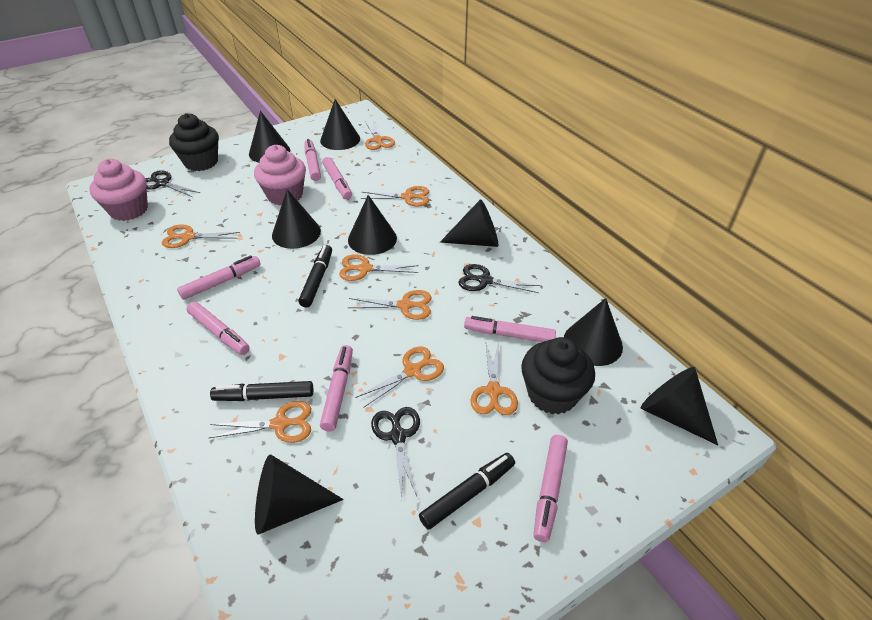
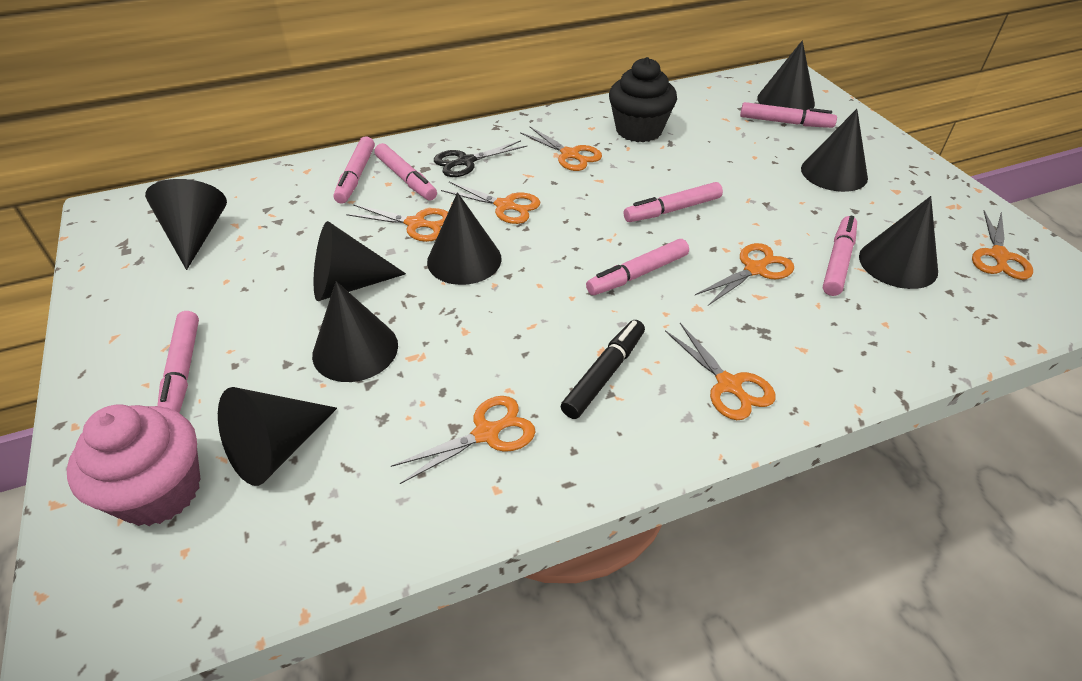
black cupcake: [169,113,219,171] [521,337,595,414] = 2 -> [609,57,677,142] = 1
black marker: [210,381,313,401] [298,245,332,307] [419,453,515,530] = 3 -> [561,320,645,419] = 1
black scissors: [146,170,200,197] [371,407,420,499] [459,264,541,293] = 3 -> [434,140,527,177] = 1
orange scissors: [162,224,240,248] [209,401,311,443] [339,254,419,281] [348,290,431,320] [355,346,444,407] [361,186,429,206] [365,120,395,150] [470,342,518,415] = 8 -> [346,204,448,242] [391,396,535,484] [441,182,540,224] [520,126,602,171] [665,323,776,420] [695,243,794,306] [972,210,1033,280] = 7
pink cupcake: [90,159,148,221] [254,145,306,205] = 2 -> [67,404,201,526] = 1

